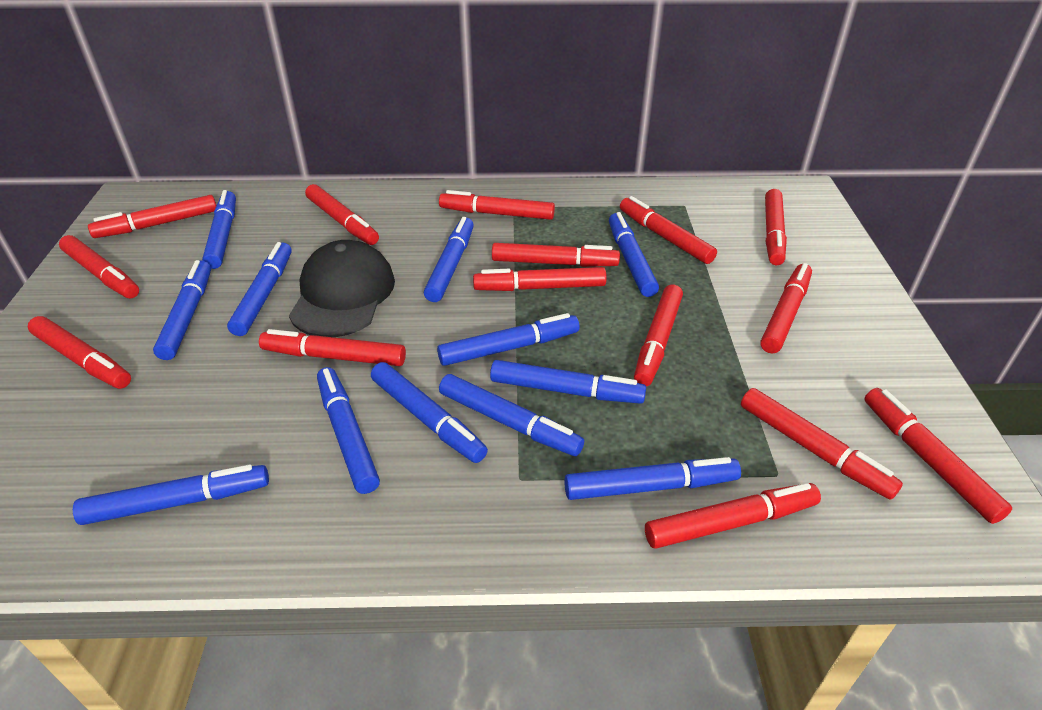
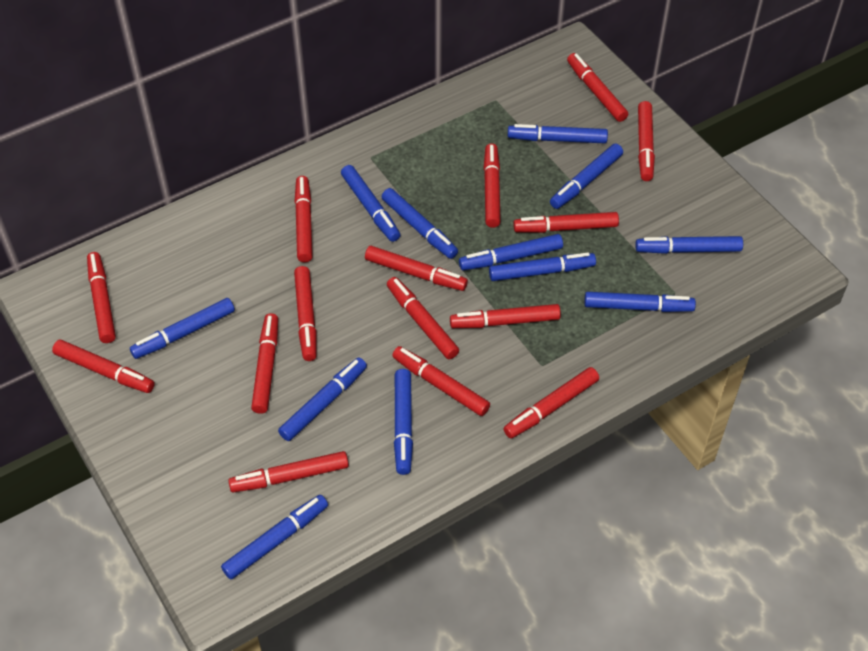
black cap: [289,240,395,337] = 1 -> none = 0

